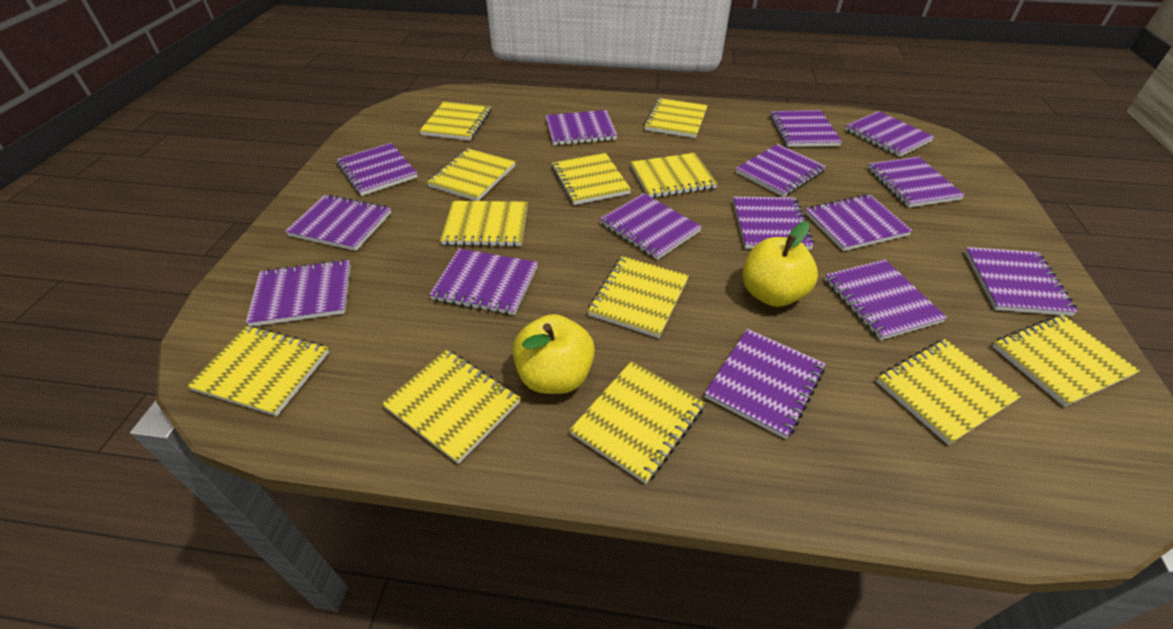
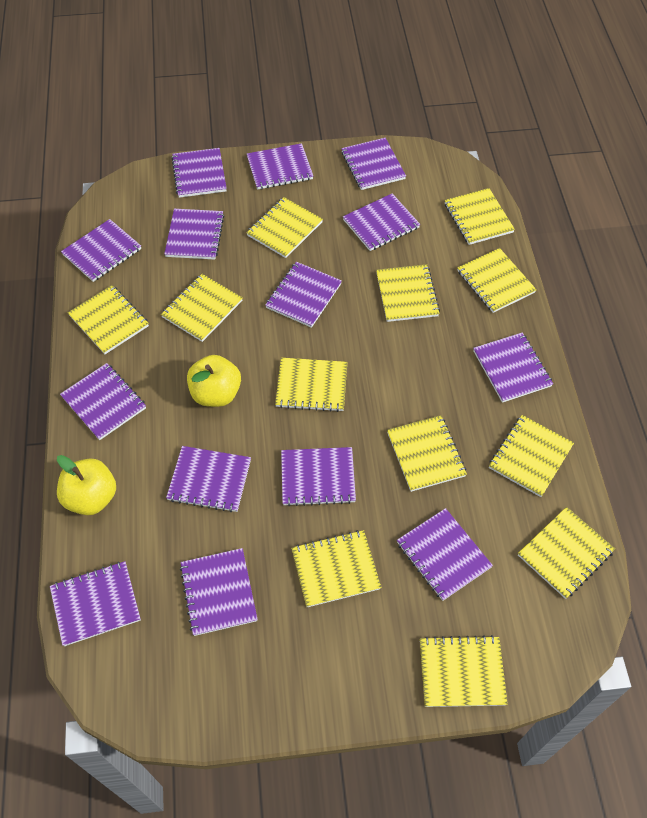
purple notebook: [245,259,351,326] [285,194,391,251] [336,143,418,196] [429,249,538,315] [546,110,617,146] [600,193,702,260] [705,329,825,439] [733,197,814,250] [736,144,826,197] [770,110,842,147] [805,194,913,251] [824,260,947,340] [845,111,934,157] [867,157,965,208] [964,247,1078,316] = 15 -> [50,561,141,646] [60,363,146,440] [61,219,141,282] [164,209,224,260] [166,446,251,512] [171,148,227,198] [180,548,258,636] [247,143,313,190] [265,262,342,328] [281,447,356,506] [341,138,406,190] [343,193,420,251] [397,508,493,601] [473,332,553,403] = 14

